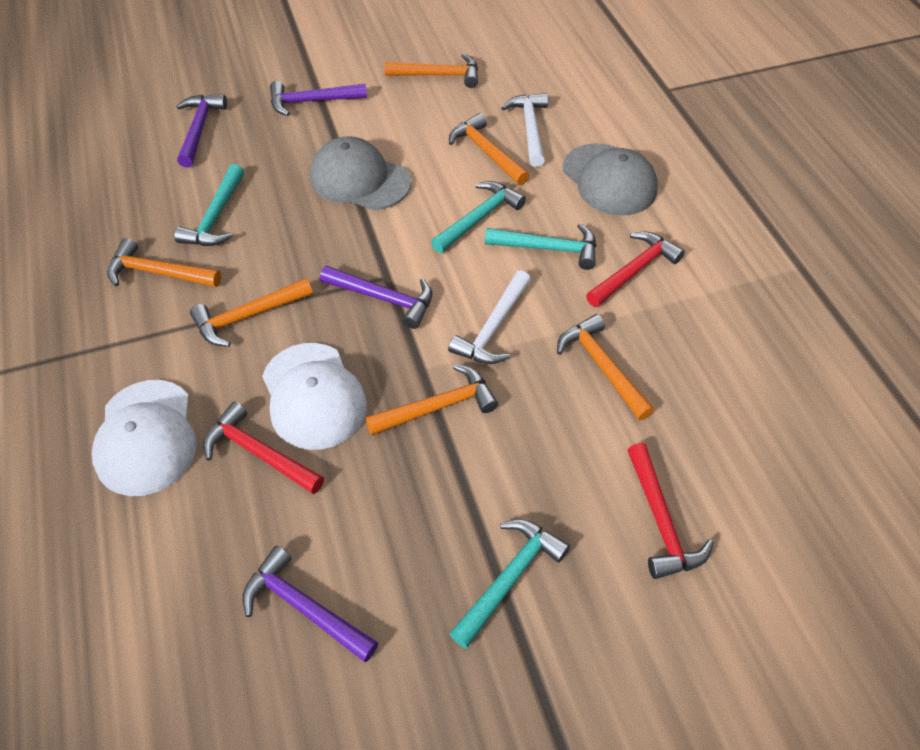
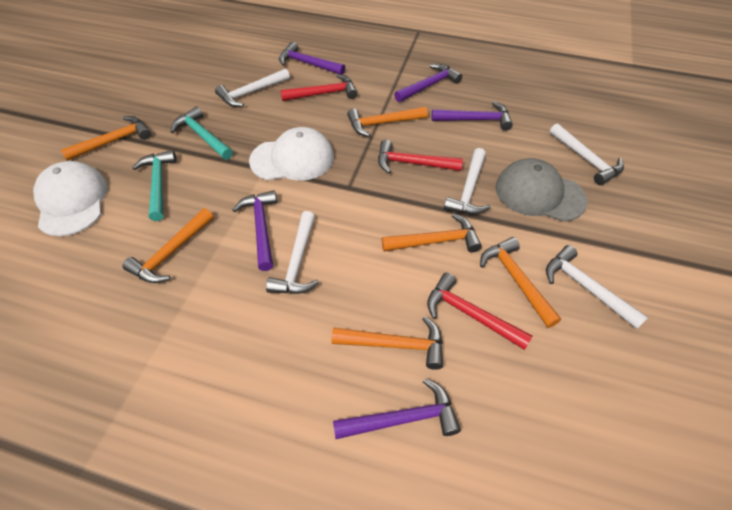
grey cap: [310,136,411,210] [563,143,658,216] = 2 -> [495,158,587,222] = 1
purple hammer: [176,95,227,167] [242,545,378,662] [270,81,367,116] [320,266,432,329] = 4 -> [233,190,277,271] [279,42,345,75] [333,379,461,439] [394,64,462,102] [432,102,513,131] = 5
turquoise hammer: [174,164,244,246] [431,181,526,253] [449,519,570,648] [485,223,596,270] = 4 -> [132,150,177,221] [171,106,233,160] = 2
white hammer: [448,270,531,364] [501,93,548,167] = 2 -> [215,68,290,107] [266,211,319,294] [444,148,491,215] [546,245,648,329] [549,123,624,185] = 5

